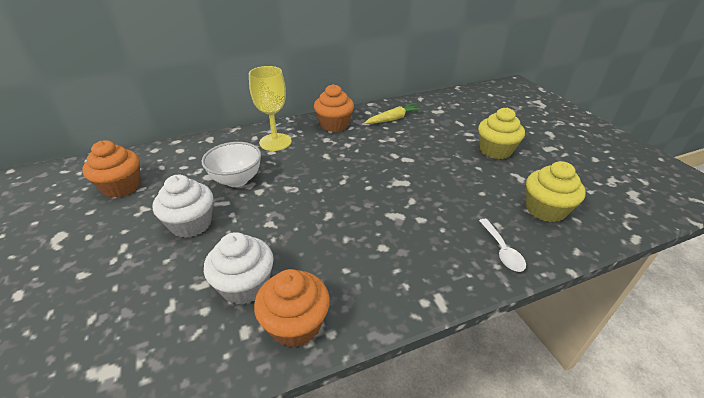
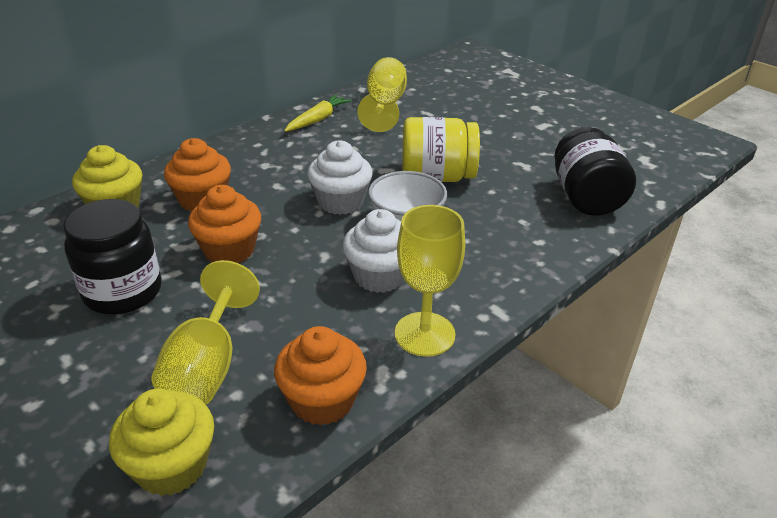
black jar: none = 0 -> [63,199,162,314] [555,127,636,216] = 2
white spoon: [479,219,526,272] = 1 -> none = 0
yellow goblet: [249,66,292,151] = 1 -> [151,260,260,405] [358,57,407,132] [395,205,465,357] = 3
yellow jar: none = 0 -> [402,117,480,182] = 1

